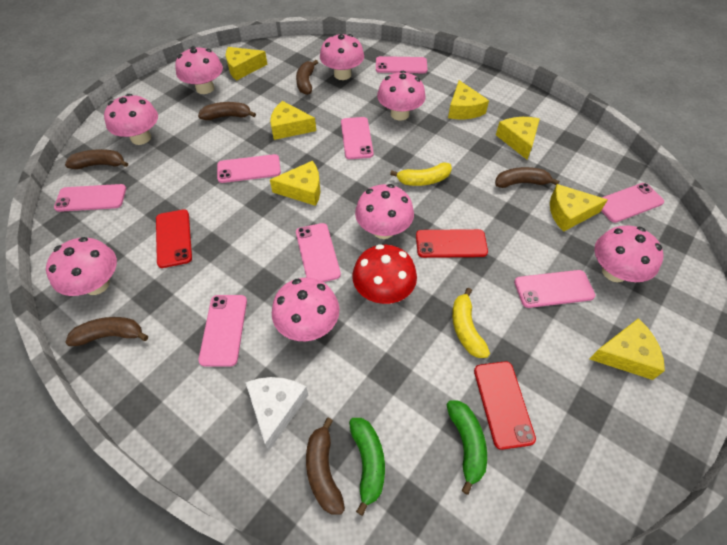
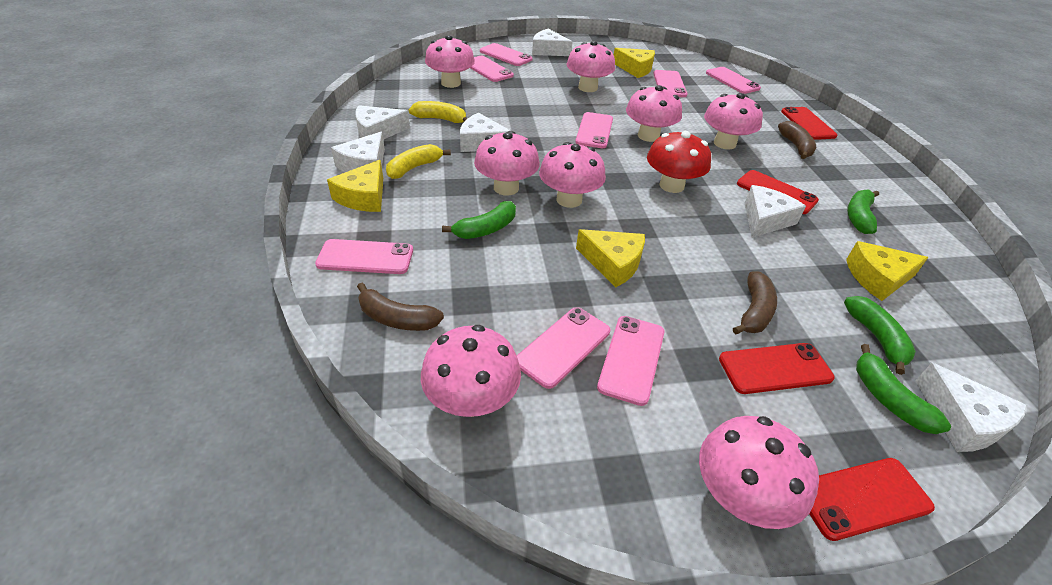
brown banana: [65,149,128,169] [65,317,148,346] [198,102,256,120] [296,60,318,95] [306,418,345,514] [495,167,559,188] = 6 -> [357,283,444,331] [733,271,777,334] [778,121,816,159] = 3
green banana: [349,418,385,516] [447,400,487,495] = 2 -> [442,201,516,239] [844,296,916,375] [847,190,879,234] [856,344,951,434] = 4
red phone: [156,209,192,268] [416,229,488,258] [474,361,536,450] = 3 -> [719,343,835,394] [737,170,819,214] [781,107,837,140] [809,458,935,541] = 4
white cheese: [246,377,308,450] = 1 -> [331,132,385,172] [355,105,410,140] [460,113,511,152] [532,29,573,56] [745,185,806,238] [915,363,1027,452] = 6
yellow cheese: [226,47,268,81] [270,101,316,140] [270,161,320,206] [448,80,489,119] [496,117,540,159] [550,184,608,232] [589,318,665,380] = 7 -> [327,160,383,212] [576,229,645,288] [614,48,655,78] [846,241,929,301] = 4

